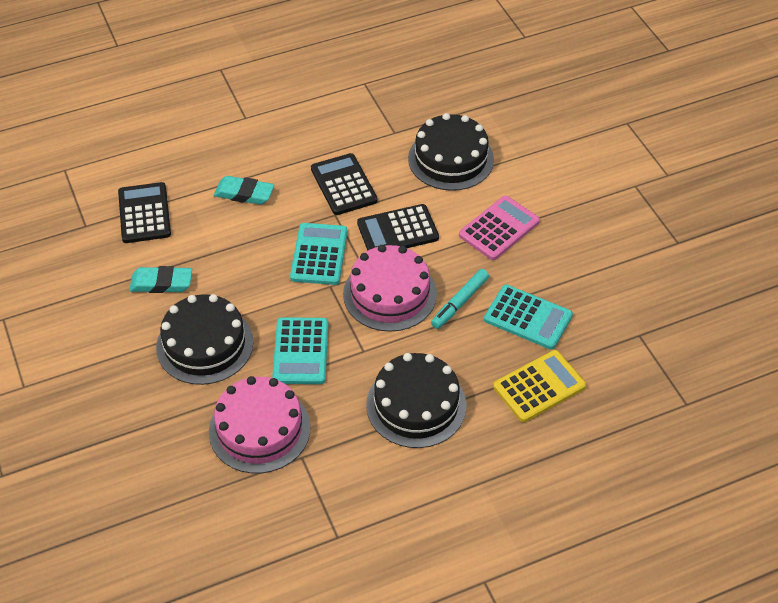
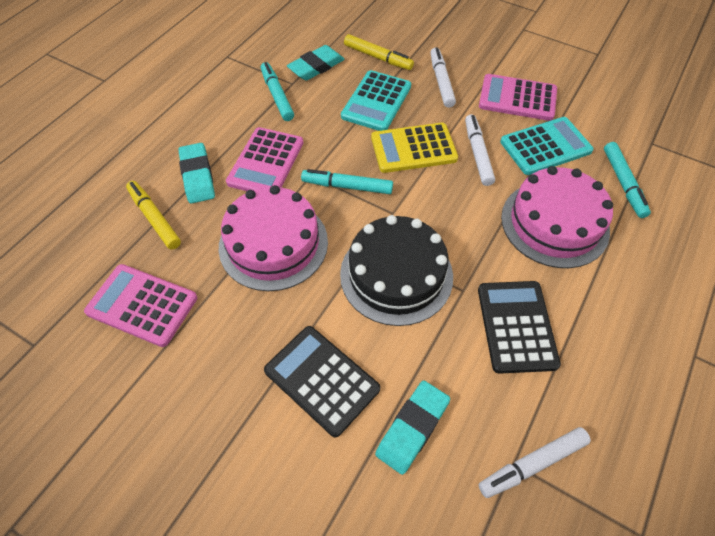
black cake: [156,294,253,385] [366,353,466,448] [408,113,494,191] = 3 -> [340,215,453,326] = 1
black calculator: [118,182,171,243] [311,153,378,215] [357,204,439,251] = 3 -> [264,326,380,437] [478,281,561,374] = 2
pink calculator: [459,196,540,260] = 1 -> [84,264,197,347] [226,127,303,191] [479,74,557,121] = 3
turquoise calculator: [272,317,328,384] [290,223,347,285] [484,285,573,349] = 3 -> [341,70,411,131] [500,117,594,175] = 2
turquoise eraser: [129,266,192,293] [214,176,274,205] = 2 -> [178,143,215,204] [287,45,344,81] [375,381,450,475] = 3
turquoise marker: [431,269,489,329] = 1 -> [261,62,294,121] [301,169,393,194] [604,142,651,218] = 3
white marker: none = 0 -> [430,47,456,108] [465,114,495,186] [479,427,591,498] = 3
yellow marker: none = 0 -> [126,181,181,250] [344,34,414,70] = 2

